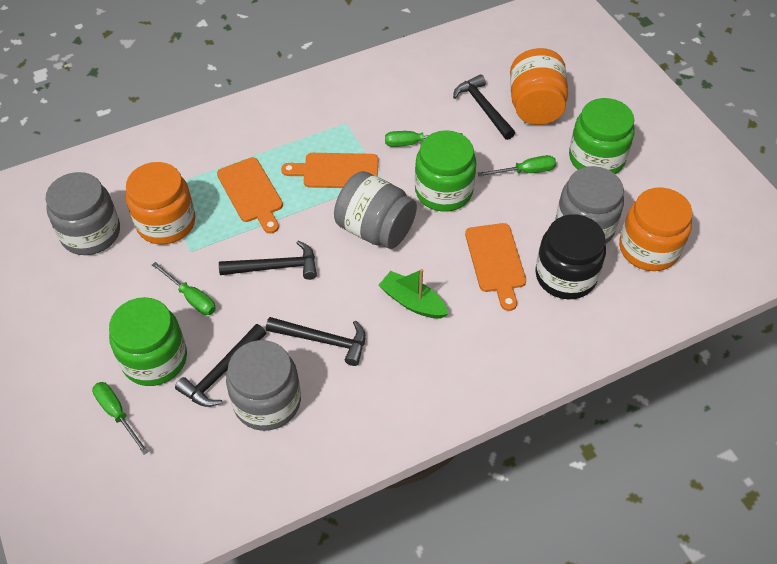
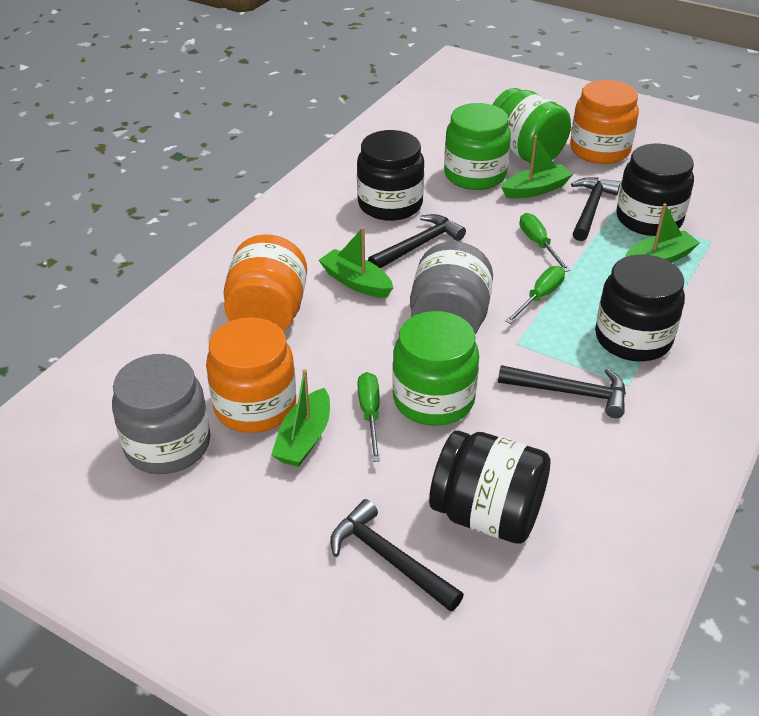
black jar: [535,214,606,300] = 1 -> [357,130,424,221] [429,431,550,544] [595,254,685,362] [616,143,694,236] = 4
green boat: [378,269,449,319] = 1 -> [271,369,330,467] [319,227,393,298] [501,135,573,199] [625,203,700,263] = 4
green screwdriver: [92,382,149,455] [152,262,216,315] [385,131,462,147] [478,155,556,177] = 4 -> [358,372,380,462] [505,266,565,324] [520,213,570,272] = 3
grey jar: [46,172,120,255] [226,340,301,431] [334,171,417,249] [556,166,624,244] = 4 -> [112,354,210,474] [410,241,493,334] = 2
orange cutting board: [217,157,283,233] [281,153,378,188] [465,223,526,311] = 3 -> none = 0

